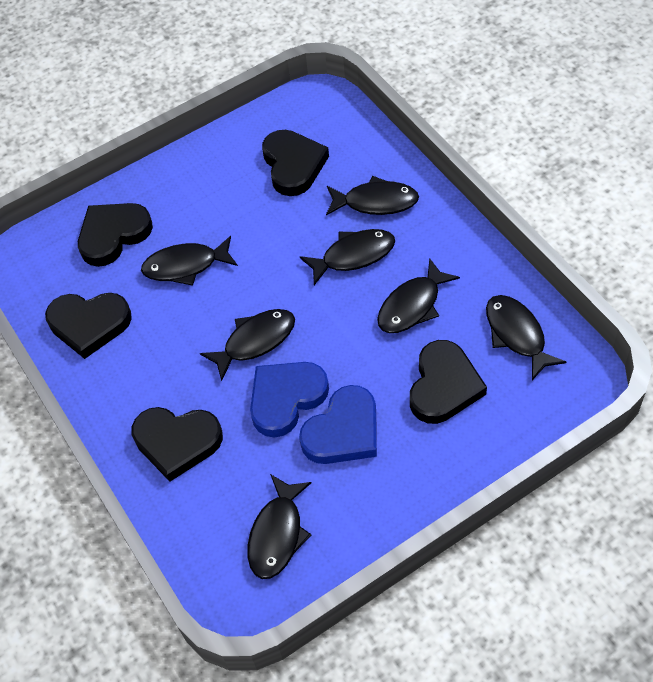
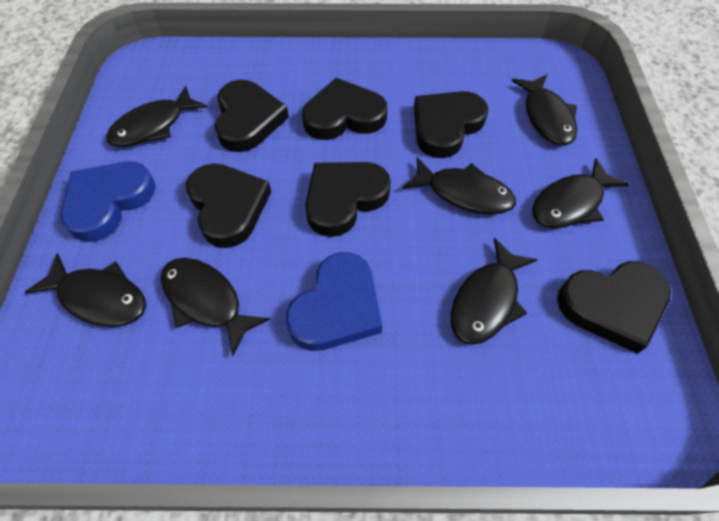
black heart: [45,293,132,359] [78,203,153,267] [132,407,223,482] [262,130,329,196] [410,340,487,424] = 5 -> [186,163,271,248] [215,80,289,152] [302,78,387,140] [305,162,391,237] [414,91,488,158] [557,261,671,354] = 6

